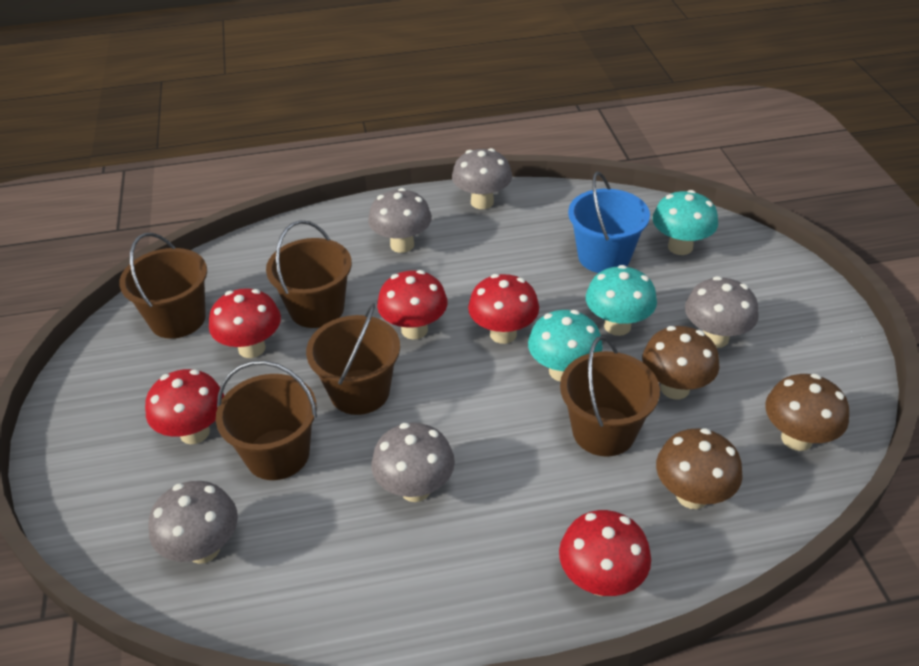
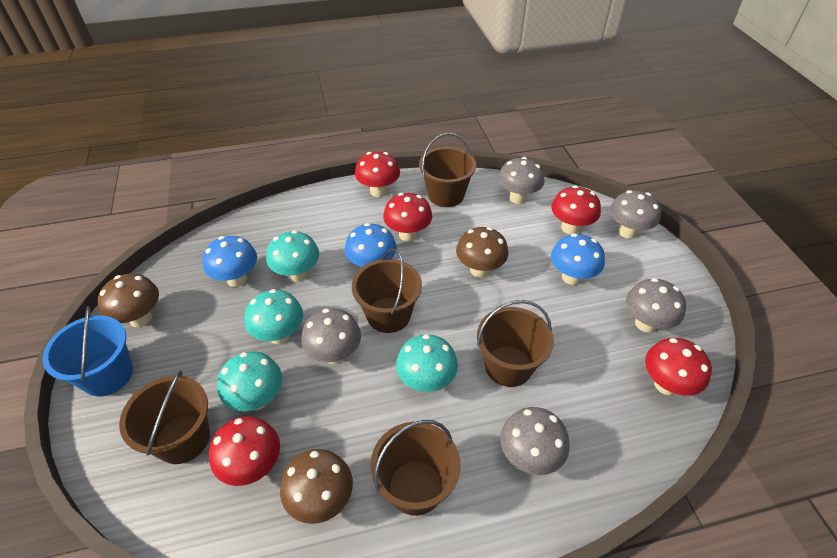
blue mushroom: none = 0 -> [202,236,257,287] [345,223,397,267] [551,233,605,285] = 3
turquoise mushroom: [528,310,603,382] [586,265,657,336] [653,190,718,255] = 3 -> [217,351,282,411] [245,289,303,344] [266,230,319,282] [396,334,458,392] = 4

